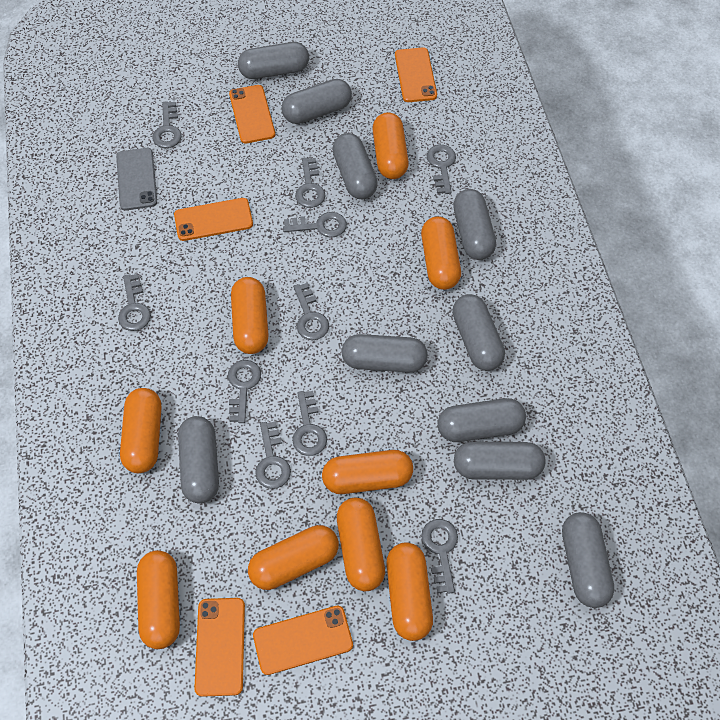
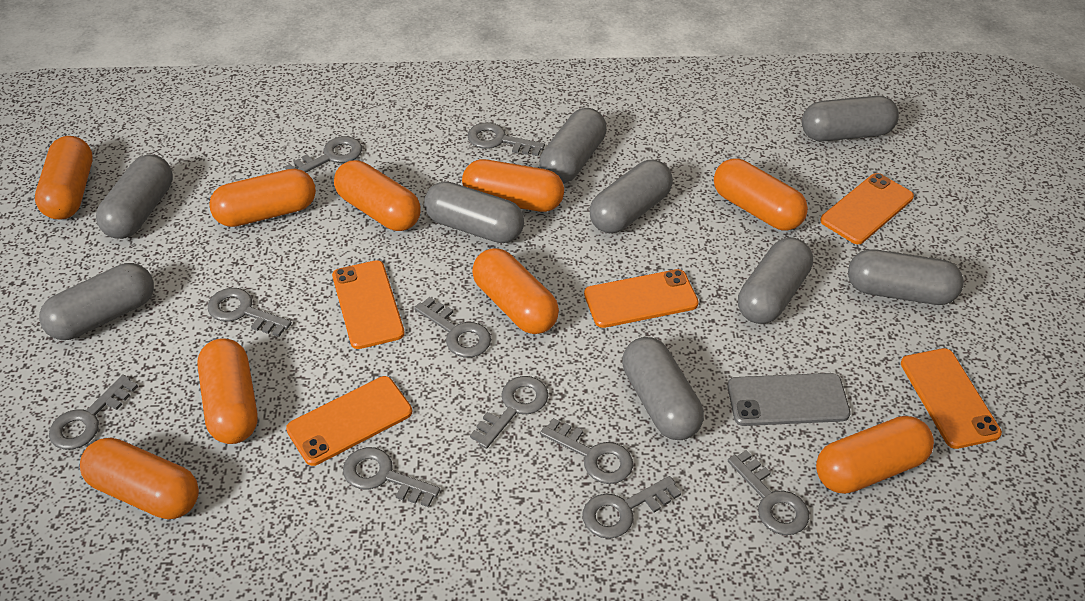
grey capsule: [178,416,219,504] [238,42,309,79] [281,79,352,124] [332,133,378,199] [342,334,428,373] [438,398,526,442] [452,294,505,371] [453,189,496,260] [454,442,546,480] [562,512,614,608] = 10 -> [39,263,154,340] [96,155,173,239] [424,181,524,243] [539,108,607,183] [589,160,673,233] [622,337,704,440] [738,237,813,324] [802,96,899,142] [848,249,964,305] = 9

